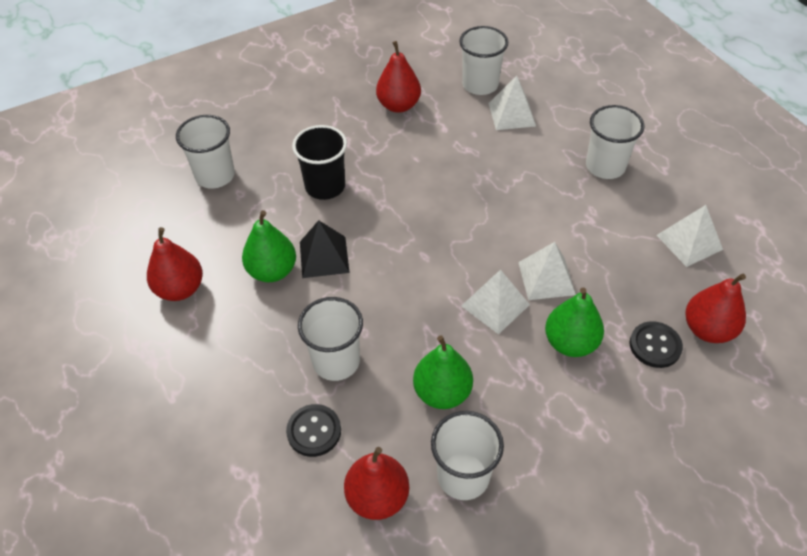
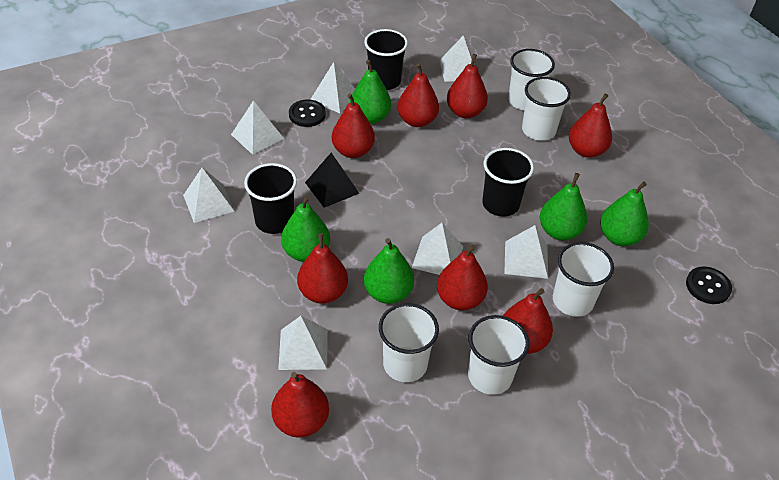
black cup: [292,125,347,200] = 1 -> [244,163,297,234] [364,29,408,90] [482,148,534,217] = 3
green pear: [242,210,296,282] [413,335,473,409] [545,287,604,357] = 3 -> [281,196,330,262] [350,60,391,124] [364,238,414,304] [540,173,587,240] [600,182,649,246] = 5
red pear: [147,227,203,301] [344,447,409,520] [376,41,421,113] [685,274,746,343] = 4 -> [271,372,329,437] [297,233,348,304] [332,94,375,158] [398,63,439,127] [437,244,488,310] [447,54,488,118] [503,288,553,354] [569,94,612,158] = 8
white pyramid: [461,269,530,334] [488,76,536,130] [518,242,576,300] [657,205,723,267] = 4 -> [183,168,235,223] [231,101,284,155] [278,316,328,370] [310,62,355,113] [412,223,463,275] [439,35,472,82] [504,225,548,279] = 7

